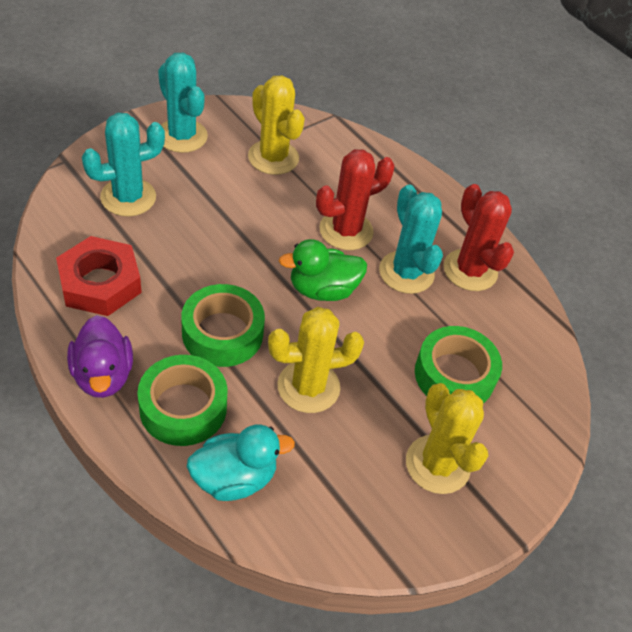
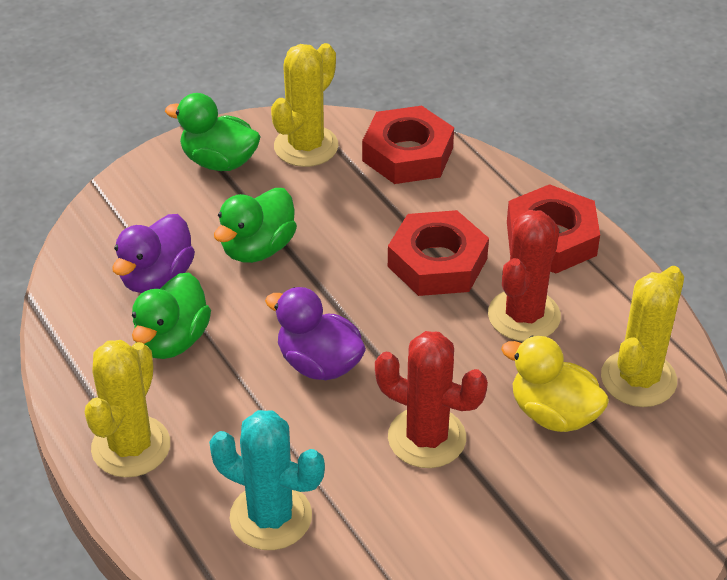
green duck: [279,239,367,301] = 1 -> [132,272,211,359] [165,93,261,171] [214,188,297,263] = 3
green tape: [137,355,228,446] [181,284,265,367] [415,326,502,403] = 3 -> none = 0
purple duck: [67,315,133,398] = 1 -> [112,214,195,293] [265,287,366,380] = 2
red nut: [56,236,142,316] = 1 -> [362,106,454,184] [388,210,489,296] [507,184,600,274] = 3
turquoise cactus: [82,113,165,216] [158,53,208,153] [379,184,443,294] = 3 -> [209,410,325,550] = 1
turquoise duck: [187,424,295,501] = 1 -> none = 0
yellow duck: none = 0 -> [501,336,609,432] = 1

